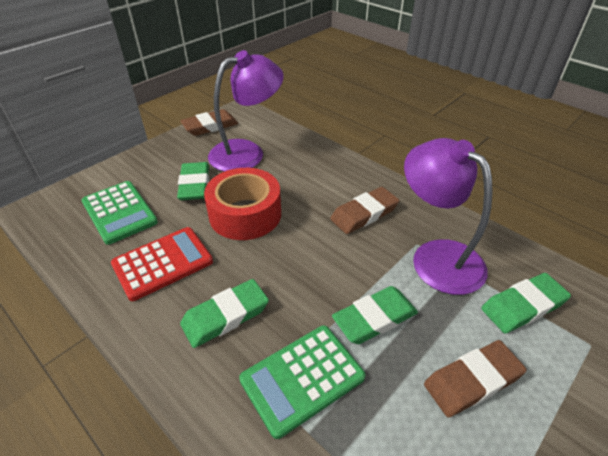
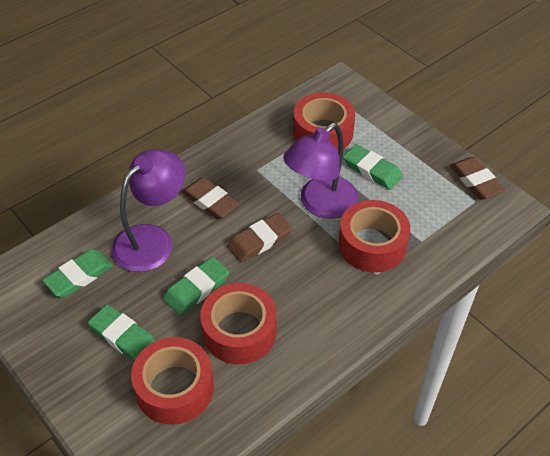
green calculator: [82,181,158,245] [239,326,365,439] = 2 -> none = 0
red calculator: [111,227,213,301] = 1 -> none = 0
red tape: [204,168,281,240] = 1 -> [131,337,214,425] [200,283,277,364] [293,93,355,151] [338,200,410,273] = 4

